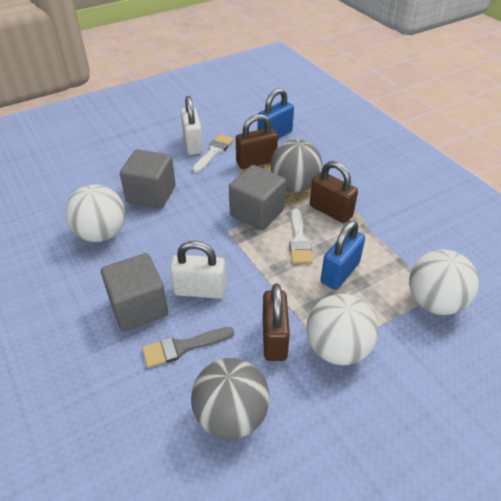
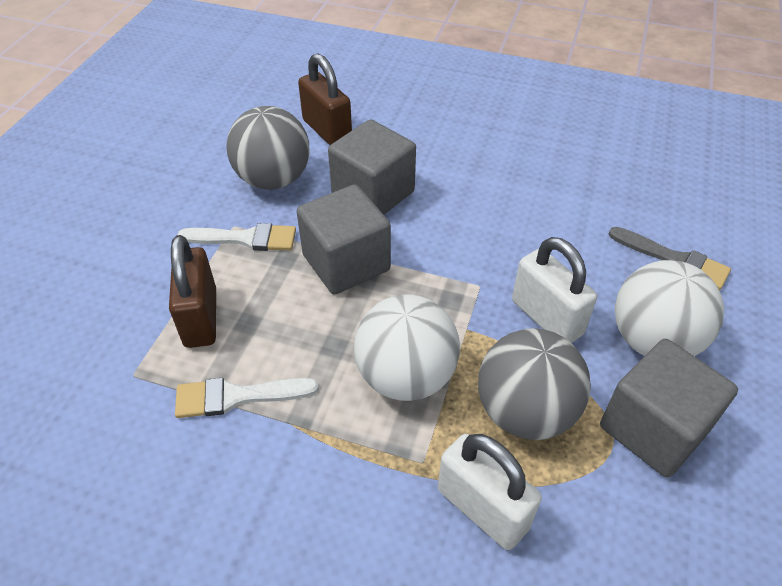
blue padlock: [257,88,294,139] [321,220,365,290] = 2 -> none = 0
brown padlock: [236,114,278,169] [263,284,290,361] [310,161,358,223] = 3 -> [169,235,216,348] [298,53,352,145] = 2
white ball: [65,184,125,242] [306,294,378,365] [409,250,479,315] = 3 -> [354,295,460,401] [615,260,724,356] = 2

